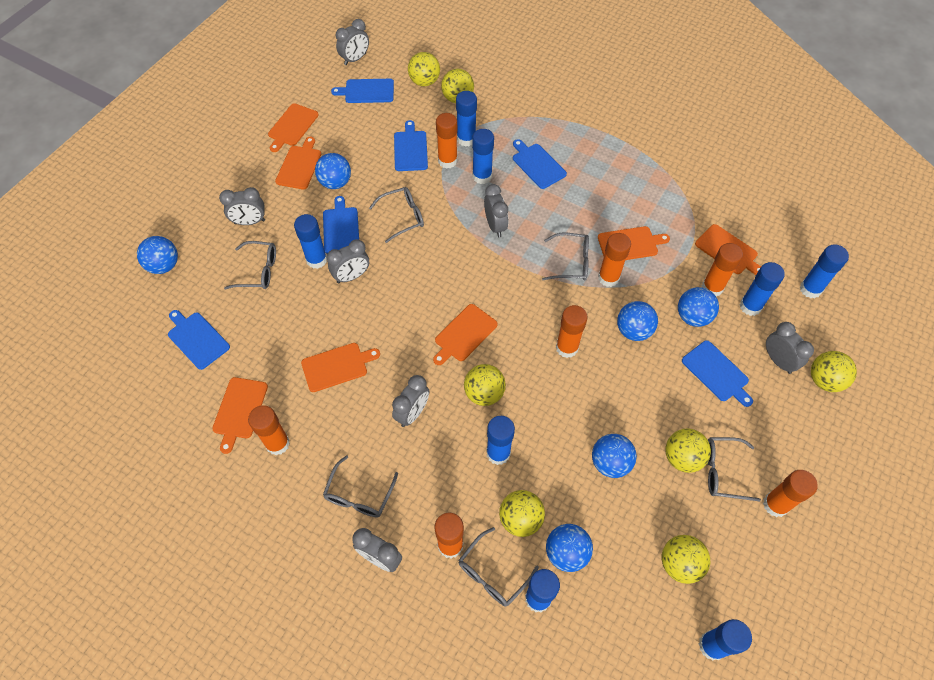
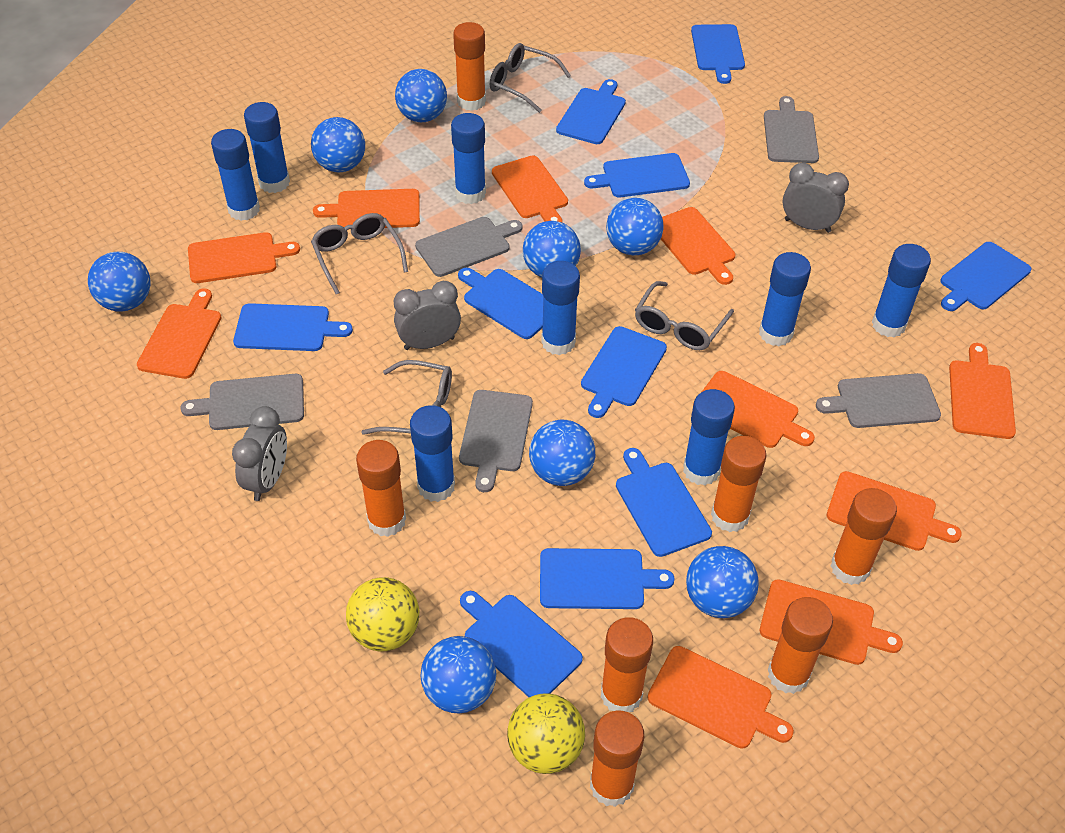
blue ball: [137,236,178,274] [315,153,351,189] [546,524,593,572] [592,434,637,478] [617,301,658,341] [678,287,719,327] = 6 -> [88,252,151,312] [311,117,365,172] [395,69,447,122] [420,636,496,713] [523,221,581,277] [529,420,595,486] [606,198,664,255] [686,546,759,618] = 8
blue cutting board: [168,310,230,370] [323,196,359,254] [331,79,394,103] [394,120,428,171] [513,139,567,189] [682,340,753,407] = 6 -> [233,303,353,351] [458,268,543,339] [460,591,583,697] [540,548,675,609] [556,79,626,144] [581,326,667,418] [584,153,690,197] [616,448,712,557] [691,24,745,84] [940,242,1031,311] = 10
grey clock: [219,187,265,225] [327,239,369,283] [336,19,369,65] [352,528,402,572] [392,375,429,427] [484,184,508,237] [766,322,814,374] = 7 -> [232,406,287,501] [394,281,461,350] [783,163,849,233] = 3
grey cutting board: none = 0 -> [180,374,304,430] [415,217,522,277] [459,390,533,492] [764,96,819,163] [816,373,941,428] = 5
grey glasses: [224,241,276,289] [323,455,398,517] [369,187,424,243] [458,527,539,607] [542,233,589,281] [707,437,761,502] = 6 -> [311,213,408,294] [362,360,452,435] [490,43,571,113] [635,281,734,350] = 4
orange cutting board: [212,377,268,454] [268,103,319,152] [275,137,321,190] [301,343,380,392] [433,304,498,365] [598,226,670,260] [695,224,761,275] = 7 -> [137,289,221,379] [188,232,300,283] [313,189,420,228] [492,155,568,222] [648,646,794,749] [661,207,735,285] [693,371,815,448] [760,579,903,665] [827,471,962,551] [949,343,1016,439] = 10
yellow ball: [408,52,440,86] [441,69,474,103] [464,364,506,406] [499,490,545,537] [662,535,710,584] [665,428,711,473] [811,351,857,392] = 7 -> [346,577,419,651] [507,693,585,774] = 2

